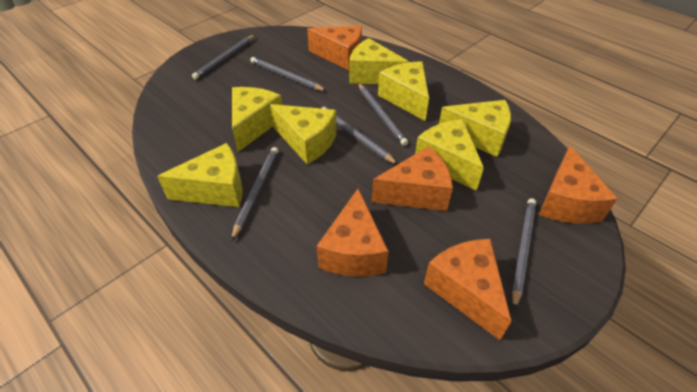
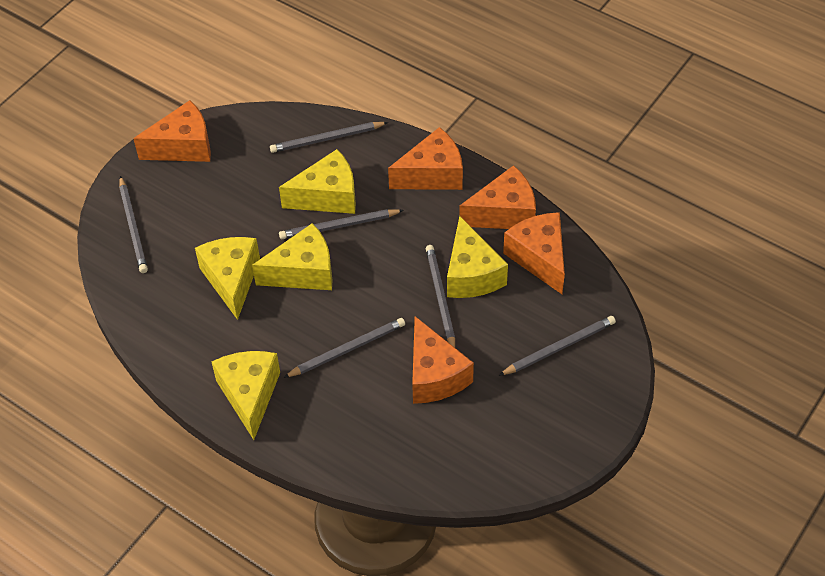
yellow cheese: [157,143,243,207] [232,87,282,152] [270,104,337,164] [349,38,409,84] [378,61,429,121] [415,119,484,191] [439,100,511,157] = 7 -> [195,237,260,320] [212,351,280,440] [252,223,332,290] [279,149,356,214] [447,216,508,298] = 5

